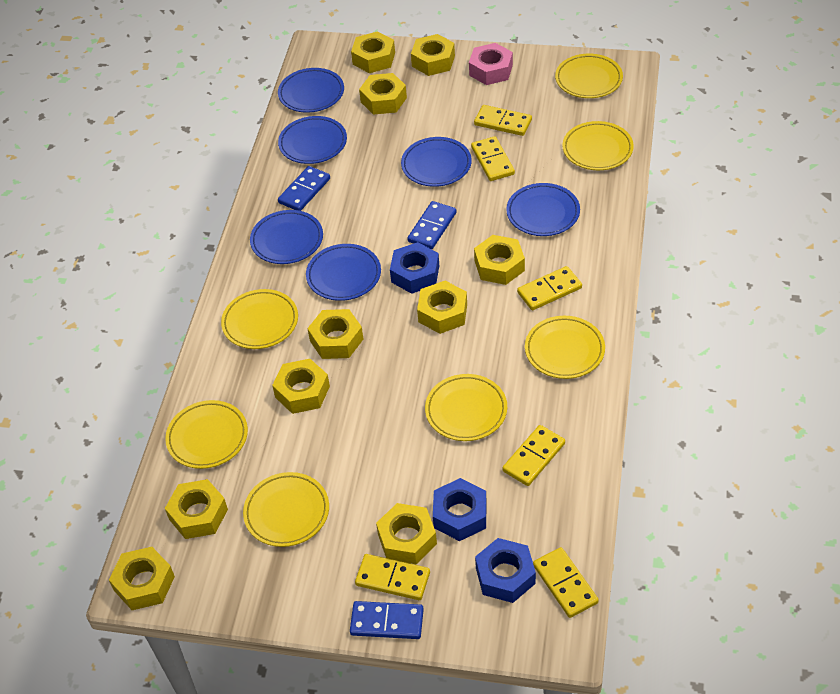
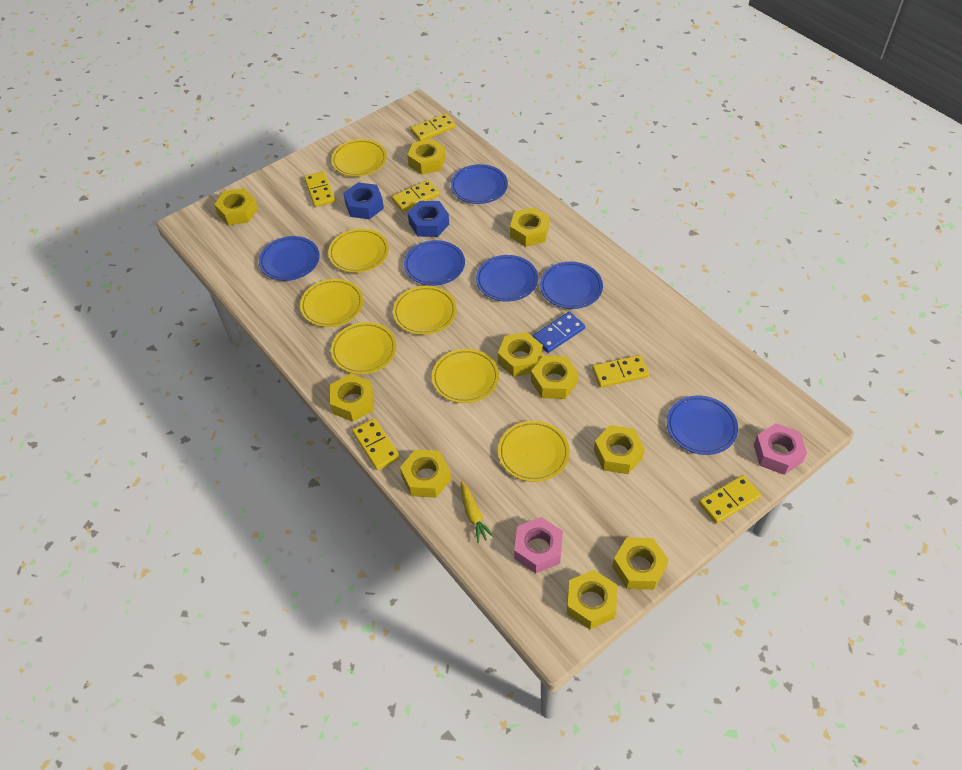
blue domino: [278,166,330,211] [350,601,424,639] [407,201,456,249] = 3 -> [533,312,585,353] = 1
blue nut: [390,242,439,294] [433,478,487,541] [475,538,536,603] = 3 -> [344,183,384,219] [408,201,449,237] = 2
pink nut: [469,43,513,85] = 1 -> [514,517,563,573] [754,423,807,475] = 2
yellow carrot: none = 0 -> [461,481,494,543] = 1

